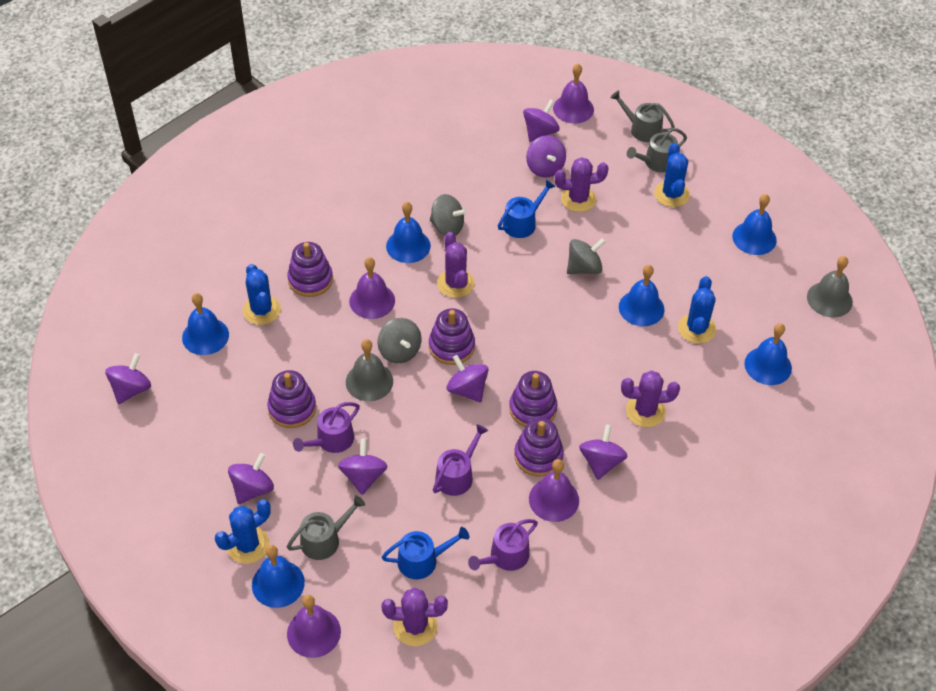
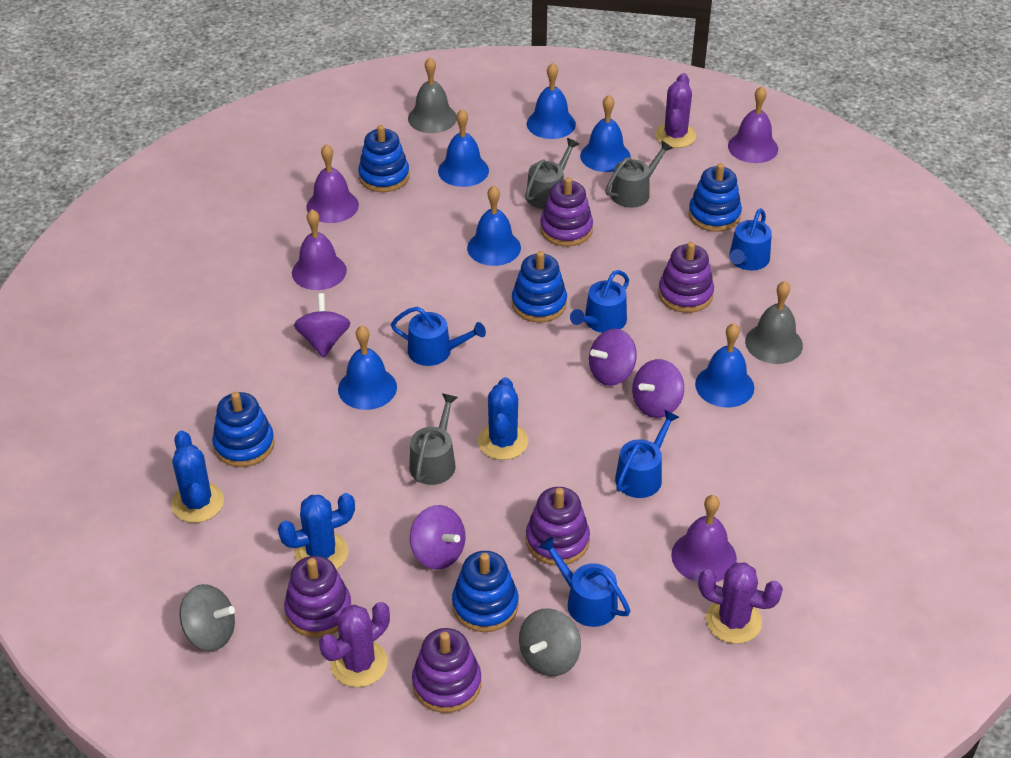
blue cactus: [215,499,271,564] [243,264,281,325] [654,143,690,207] [678,276,716,344] = 4 -> [171,431,224,523] [278,493,355,569] [478,377,528,460] = 3
blue stacking toy: none = 0 -> [212,392,275,467] [358,125,409,192] [452,551,519,632] [512,251,567,323] [689,163,742,232] = 5
blue watering can: [382,527,469,579] [498,180,555,238] = 2 -> [391,307,486,366] [539,537,631,627] [570,270,629,333] [615,410,679,498] [729,208,772,270] = 5
grey spinning top: [378,318,422,363] [430,194,467,236] [567,238,605,274] = 3 -> [179,584,235,651] [519,608,581,676] = 2
purple cactus: [382,588,448,646] [437,232,475,298] [555,157,609,212] [621,371,680,427] = 4 -> [319,602,390,687] [655,73,696,148] [698,562,783,644] = 3
purple spinning top: [105,353,151,404] [228,453,274,504] [338,439,388,495] [447,355,489,402] [523,99,560,142] [526,135,566,178] [579,425,627,480] = 7 -> [294,293,350,358] [410,505,465,570] [589,329,637,386] [632,359,684,418] = 4
purple watering can: [293,402,360,453] [433,424,488,496] [468,519,538,571] = 3 -> none = 0

